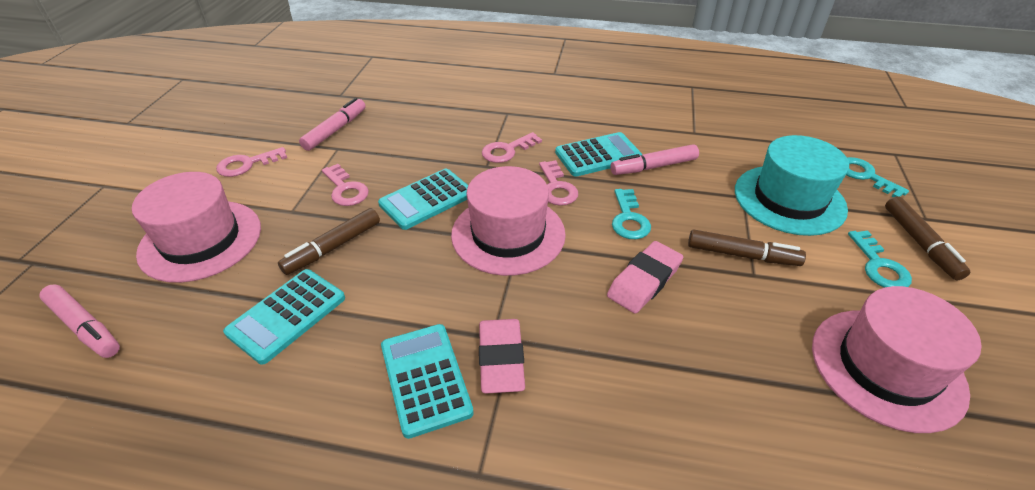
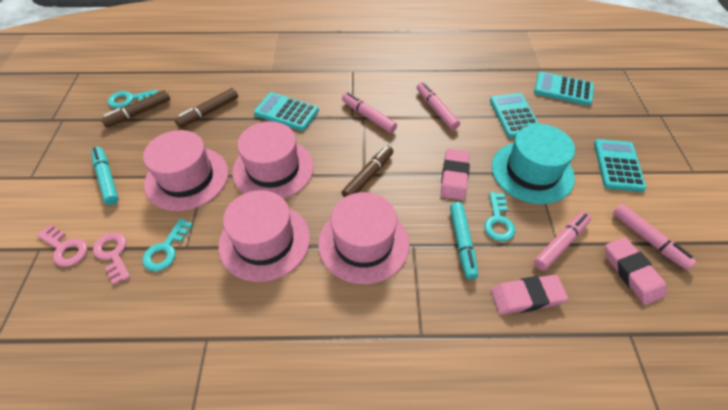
pink eraser: [479,319,525,394] [607,241,683,314] = 2 -> [441,149,470,200] [491,275,568,315] [605,237,666,305] = 3
pink hat: [132,172,261,283] [451,166,566,276] [812,286,982,433] = 3 -> [143,130,228,211] [218,190,310,282] [232,121,314,199] [318,192,409,284] = 4
pink key: [216,147,287,177] [322,164,369,206] [482,132,542,163] [539,160,578,206] = 4 -> [37,225,87,267] [93,232,130,285] = 2
pink marker: [39,284,120,358] [299,98,366,151] [611,144,699,175] = 3 -> [342,92,397,133] [417,82,460,130] [534,212,591,271] [613,204,696,270] = 4
turquoise marker: none = 0 -> [91,147,119,205] [450,202,478,279] = 2

